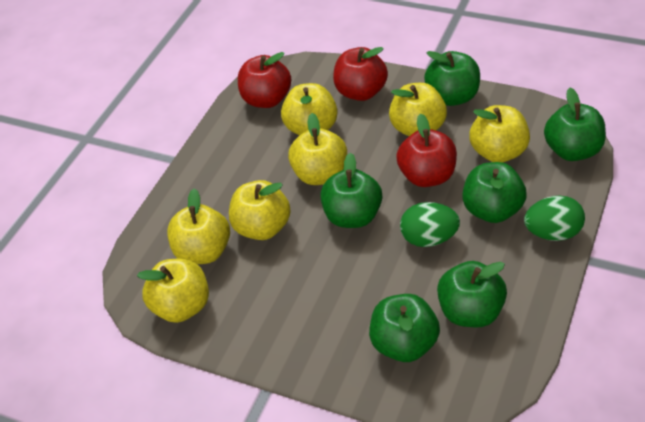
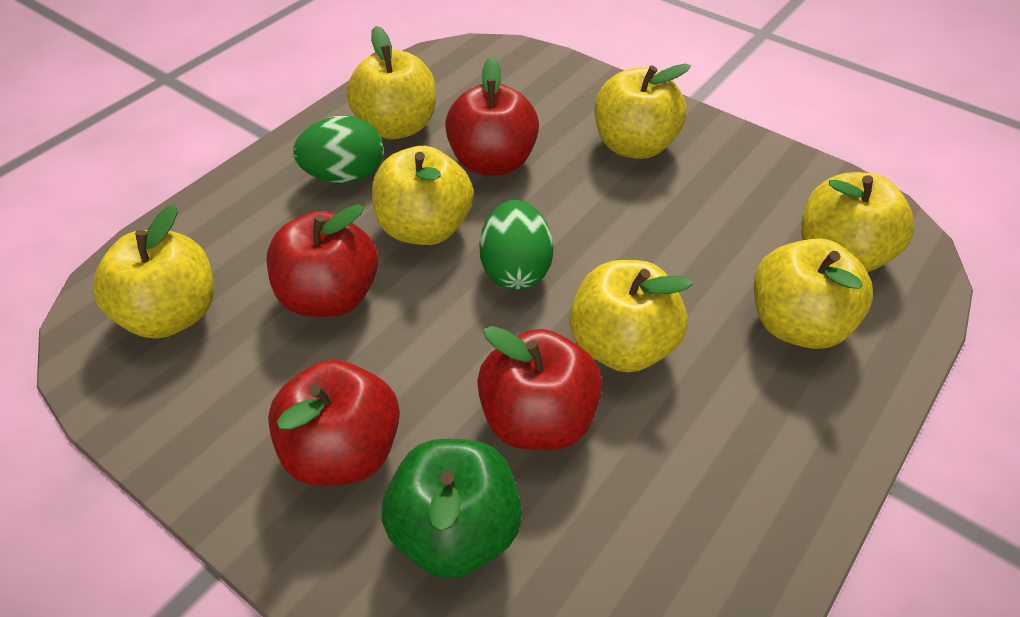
green apple: [320,153,382,228] [369,294,440,362] [424,51,480,106] [437,261,507,328] [462,162,527,223] [544,88,606,161] = 6 -> [382,439,522,578] = 1
red apple: [238,52,291,108] [333,47,388,101] [396,114,457,187] = 3 -> [267,204,378,317] [268,360,400,486] [445,57,539,176] [477,326,603,450] = 4

